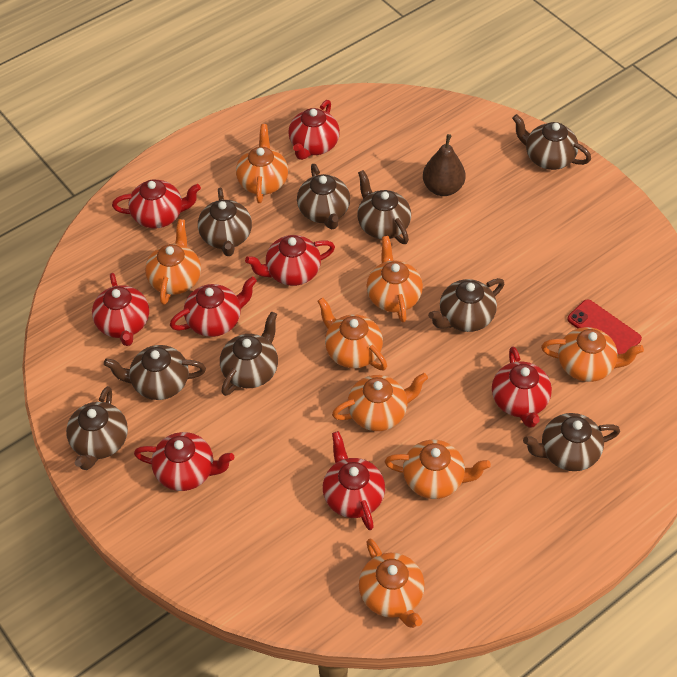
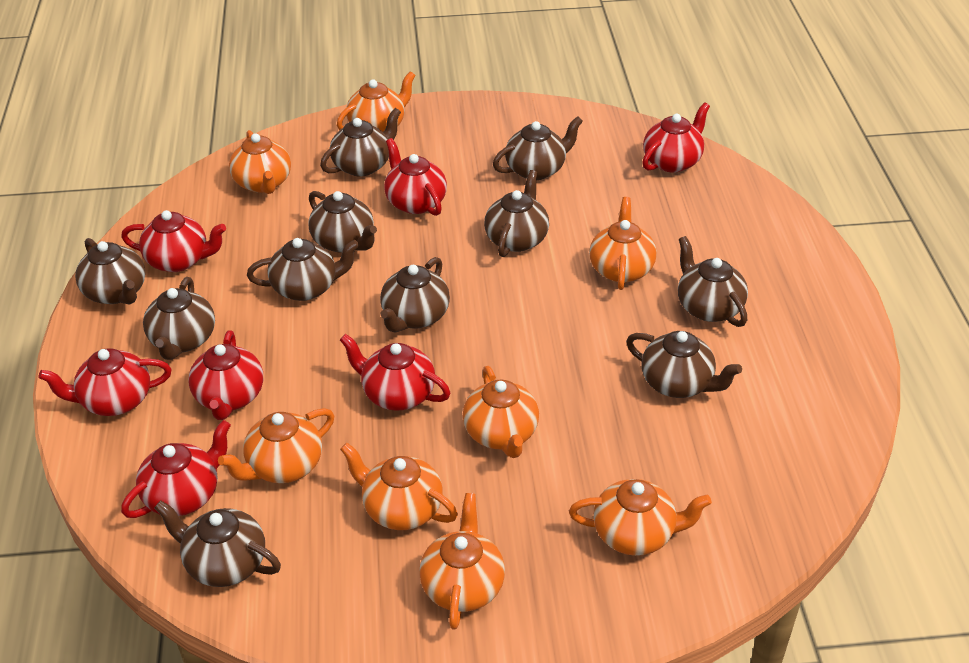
brown pear: [423,134,465,196] = 1 -> none = 0
brown teapot: [66,386,128,470] [104,345,206,400] [198,188,252,256] [220,312,278,396] [297,164,350,229] [357,170,411,244] [428,278,504,332] [512,114,591,170] [523,413,620,471] = 9 -> [75,238,145,304] [143,277,215,360] [154,500,281,587] [247,238,359,301] [308,191,377,253] [320,108,401,176] [380,257,450,333] [484,170,549,257] [493,116,583,180] [626,331,742,398] [678,236,748,327] = 11
red phone: [567,299,642,354] = 1 -> none = 0
red teapot: [92,273,149,346] [112,180,201,228] [134,432,234,491] [170,276,257,337] [245,235,335,286] [288,100,340,160] [323,431,385,530] [492,347,552,428] = 8 -> [38,348,171,416] [121,210,226,272] [121,420,231,518] [188,330,263,420] [340,334,450,411] [384,138,447,216] [642,102,710,173] = 7

